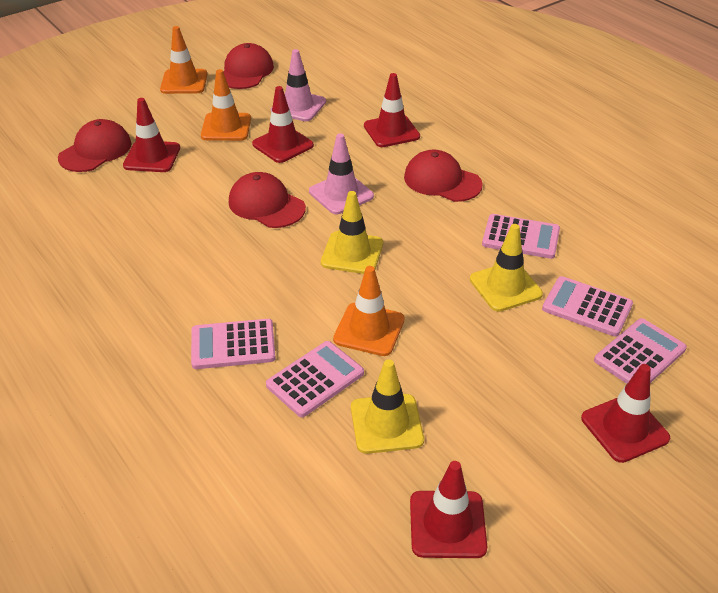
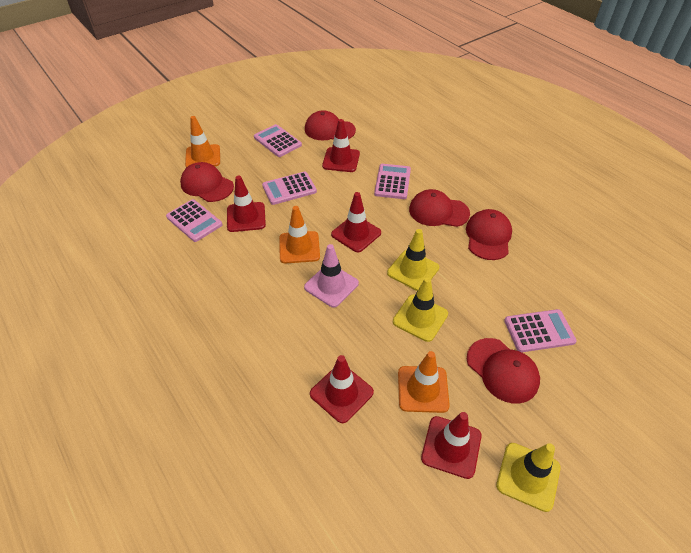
pink traffic cone: [271,49,326,121] [309,133,374,214] = 2 -> [304,244,359,307] = 1
red cap: [58,119,132,172] [223,43,274,89] [229,172,306,228] [404,149,483,202] = 4 -> [180,162,234,202] [305,110,356,141] [409,189,470,227] [466,209,512,260] [467,338,540,403] = 5

